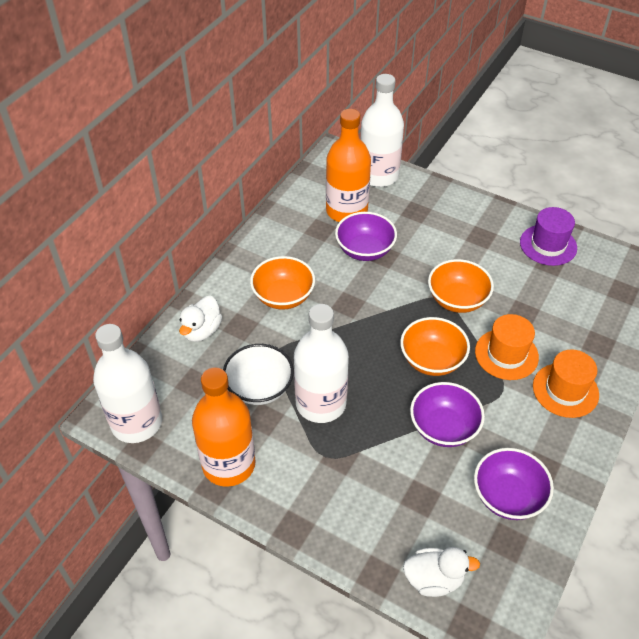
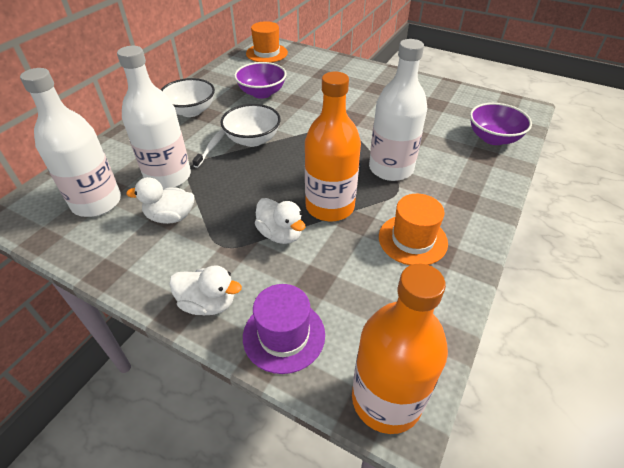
orange bowl: [250,256,315,310] [400,317,470,376] [428,259,494,313] = 3 -> none = 0
purple bowl: [335,212,397,261] [410,382,485,447] [474,448,554,520] = 3 -> [234,62,287,99] [470,103,532,145] = 2
white bowl: [223,344,294,405] = 1 -> [161,78,215,117] [220,104,281,147] = 2
white duck: [179,296,222,342] [403,547,480,597] = 2 -> [126,177,194,224] [169,265,242,315] [255,198,305,244] = 3
white toothbrush: none = 0 -> [192,128,225,168] = 1

